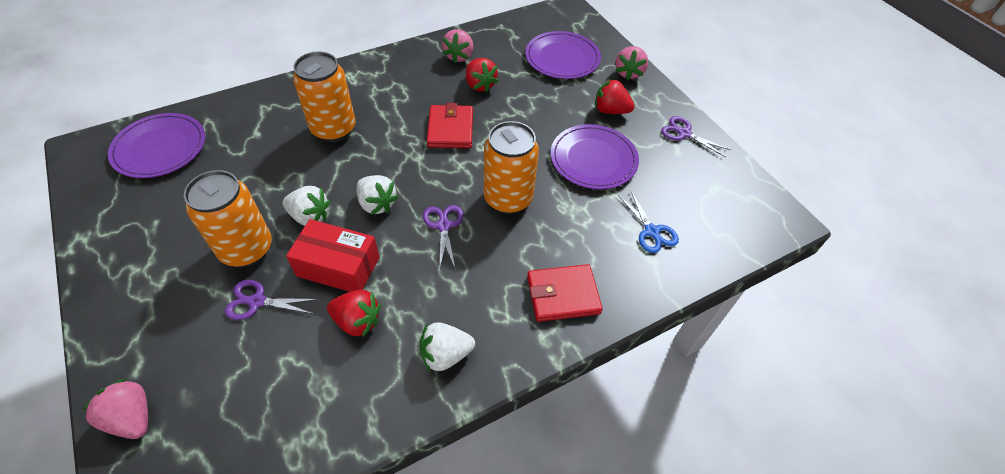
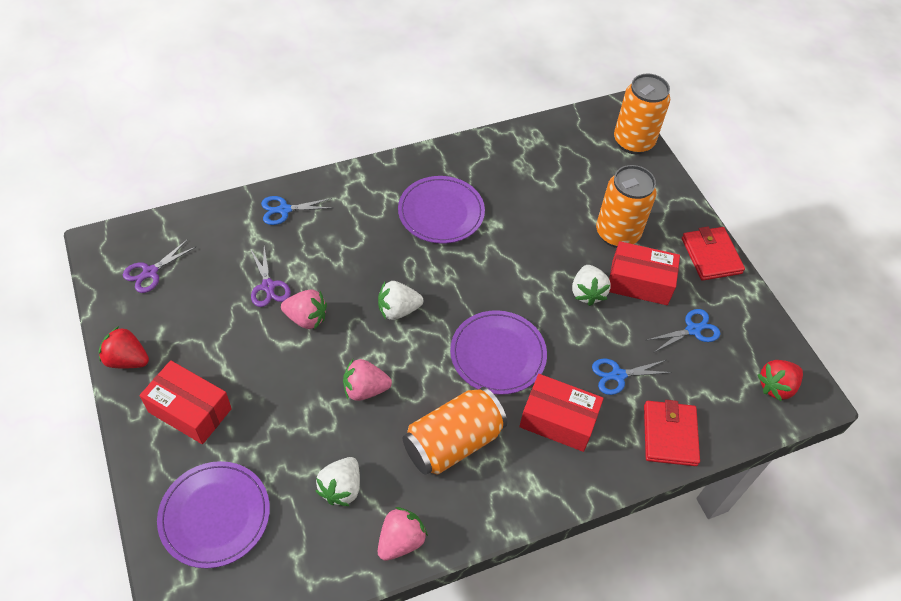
blue scissors: [618,191,679,253] = 1 -> [261,196,332,225] [592,359,672,395] [647,309,720,353] = 3
purple scissors: [225,280,319,320] [423,205,463,271] [661,116,730,157] = 3 -> [123,239,196,293] [251,247,291,307] = 2
red box: [286,219,379,292] = 1 -> [140,360,232,444] [519,374,604,452] [609,241,680,305] = 3
red strawberry: [327,290,381,338] [466,58,498,92] [595,79,635,114] = 3 -> [99,326,149,369] [758,360,803,401] = 2

